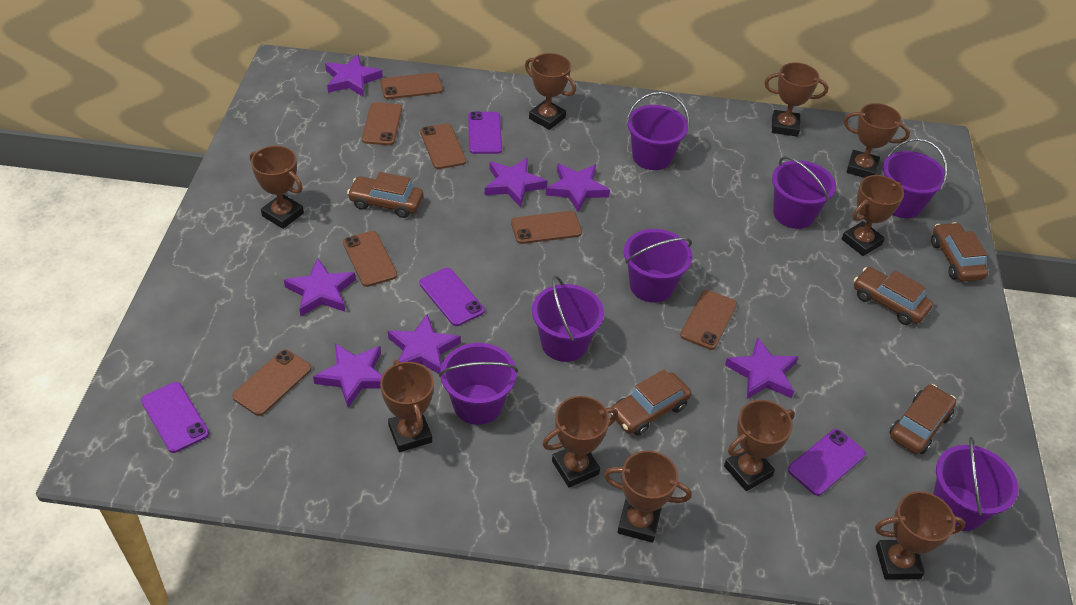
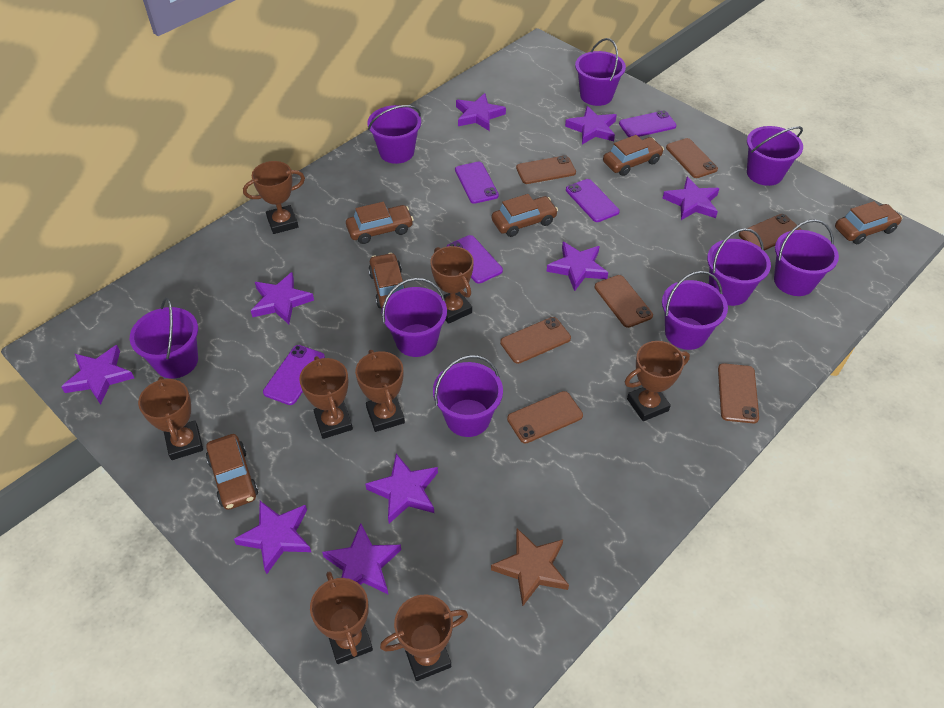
brown car: [347,172,423,218] [610,369,691,436] [854,267,933,325] [889,384,956,454] [931,222,988,282] = 5 -> [206,434,258,510] [346,202,414,244] [368,253,405,308] [492,194,558,237] [603,135,664,176] [835,201,902,245] = 6
brown star: none = 0 -> [491,528,569,606] = 1
brown trophy: [250,146,304,229] [380,360,434,452] [525,53,576,130] [542,396,618,487] [604,451,692,543] [724,400,795,491] [764,62,828,137] [842,175,904,256] [844,103,910,178] [875,491,965,580] = 10 -> [138,377,203,460] [243,161,305,234] [299,356,353,439] [310,572,373,664] [355,350,405,432] [380,594,468,681] [430,246,474,324] [625,341,690,421] = 8
purple bucket: [439,343,518,425] [532,275,604,362] [624,229,692,303] [626,92,689,170] [772,156,836,229] [883,138,948,218] [933,437,1018,531] = 7 -> [130,298,198,378] [368,105,421,164] [382,278,447,357] [433,355,503,437] [575,38,626,106] [662,271,728,350] [707,228,771,306] [747,126,803,186] [774,219,839,296] = 9
purple phone: [141,382,209,453] [419,268,485,326] [468,112,502,154] [788,429,866,496] = 4 -> [263,345,325,405] [447,235,503,284] [455,162,499,204] [566,179,620,222] [619,110,677,137] = 5
purple star: [284,259,356,316] [313,344,382,407] [325,54,383,97] [388,314,461,374] [485,158,547,207] [546,163,610,212] [725,337,798,399] = 7 -> [61,345,134,405] [234,501,311,574] [251,272,314,324] [322,523,401,594] [365,454,438,524] [456,93,506,131] [547,242,608,291] [565,106,617,144] [663,177,720,220] = 9

